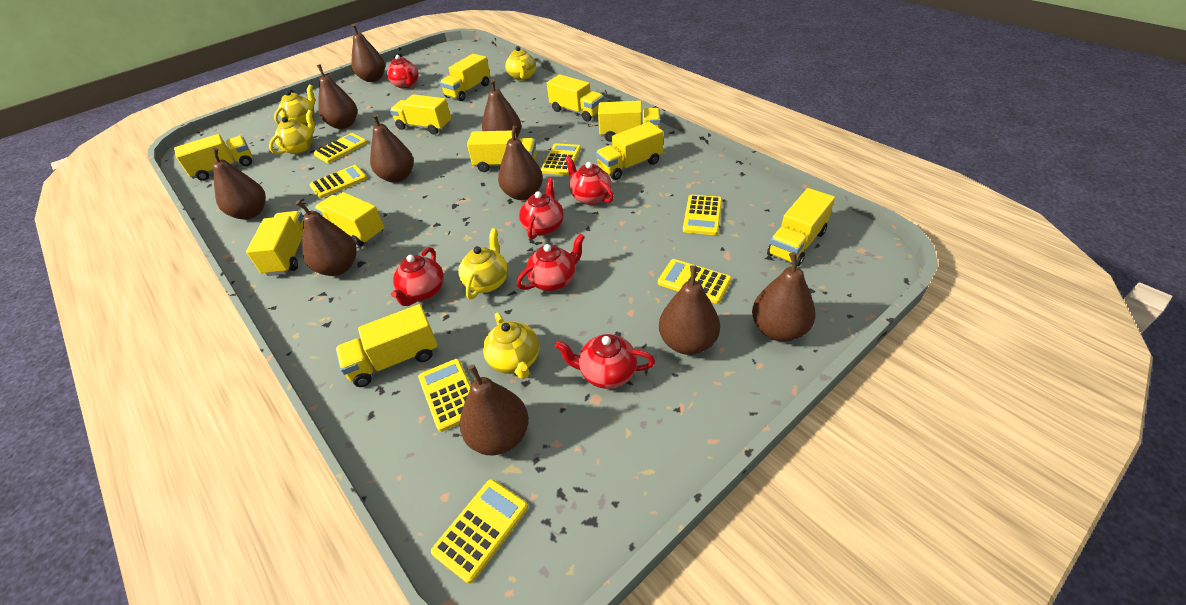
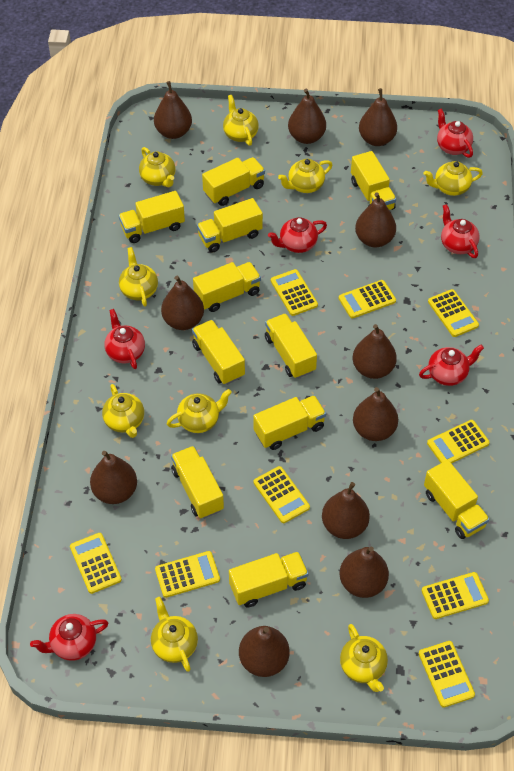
brown pear: [212,148,266,220] [296,200,357,276] [317,64,357,129] [352,24,385,82] [370,113,414,183] [460,364,529,455] [482,79,521,138] [498,125,543,200] [659,265,720,355] [752,252,816,342] = 10 -> [90,451,137,504] [154,81,192,139] [161,276,204,330] [239,626,290,677] [288,89,326,144] [322,482,370,539] [340,546,389,598] [353,324,397,379] [353,387,398,441] [355,192,396,248] [359,88,397,146] = 11
yellow calculator: [309,165,367,198] [314,133,367,163] [418,359,471,432] [431,479,528,584] [541,143,581,175] [658,259,732,304] [683,195,722,235] = 7 -> [70,533,122,594] [155,551,220,598] [254,466,310,523] [271,269,318,316] [339,280,396,319] [419,641,475,708] [422,572,489,619] [427,420,490,463] [428,289,479,337] = 9
yellow teapot: [269,110,315,154] [274,84,315,125] [458,228,508,299] [483,313,539,379] [505,46,536,81] = 5 -> [102,384,144,438] [119,247,158,306] [139,147,175,187] [151,597,198,672] [167,389,232,433] [223,95,259,146] [278,159,332,193] [340,624,388,692] [423,161,483,196] = 9

